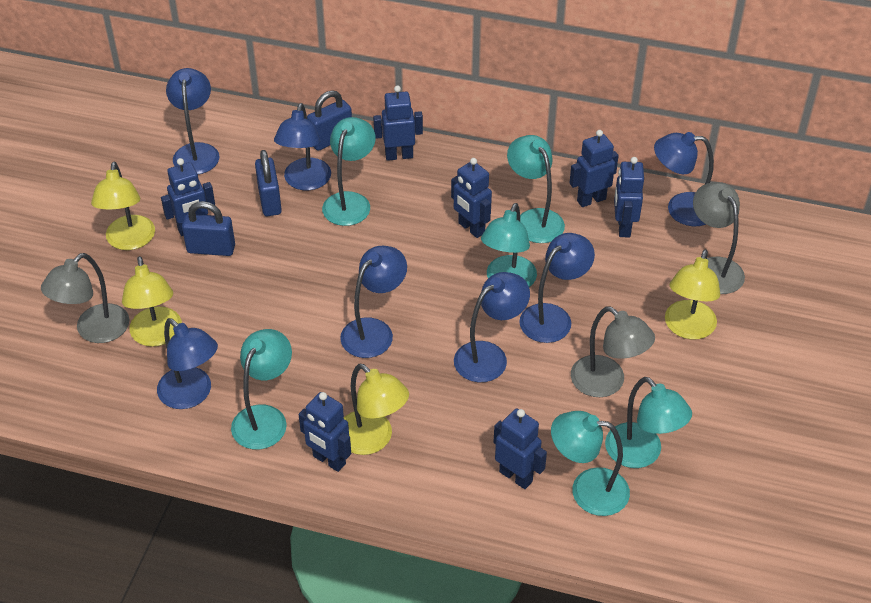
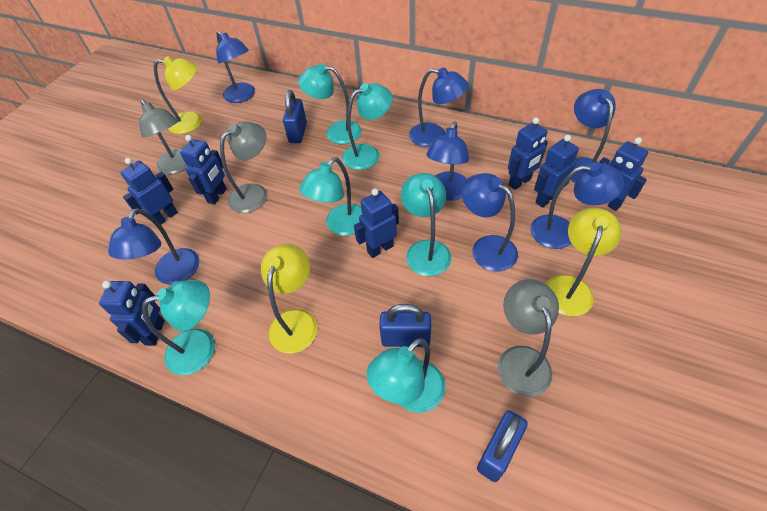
yellow lamp: [91,162,155,250] [122,256,182,347] [343,364,409,455] [665,249,720,340] = 4 -> [154,56,202,134] [261,244,318,353] [545,208,622,316] = 3

